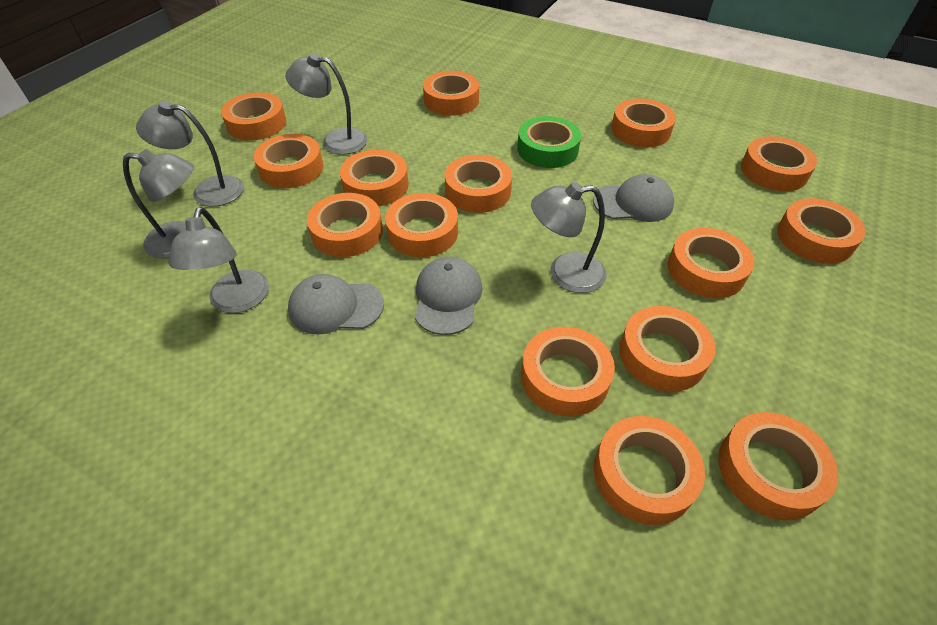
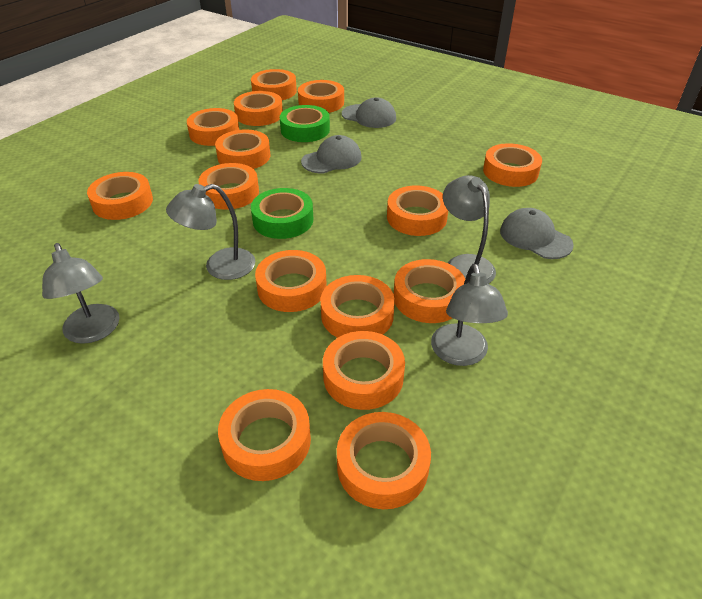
green tape: [517,116,581,168] = 1 -> [251,188,313,239] [280,105,330,142] = 2
grey lamp: [123,149,194,258] [136,101,244,207] [168,207,269,313] [286,53,367,155] [531,182,607,293] = 5 -> [42,243,120,344] [166,184,255,280] [431,264,508,366] [443,175,496,284] = 4

